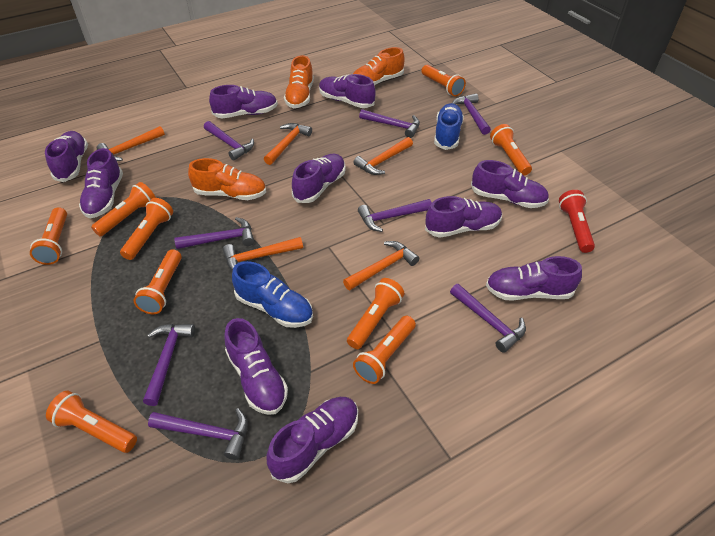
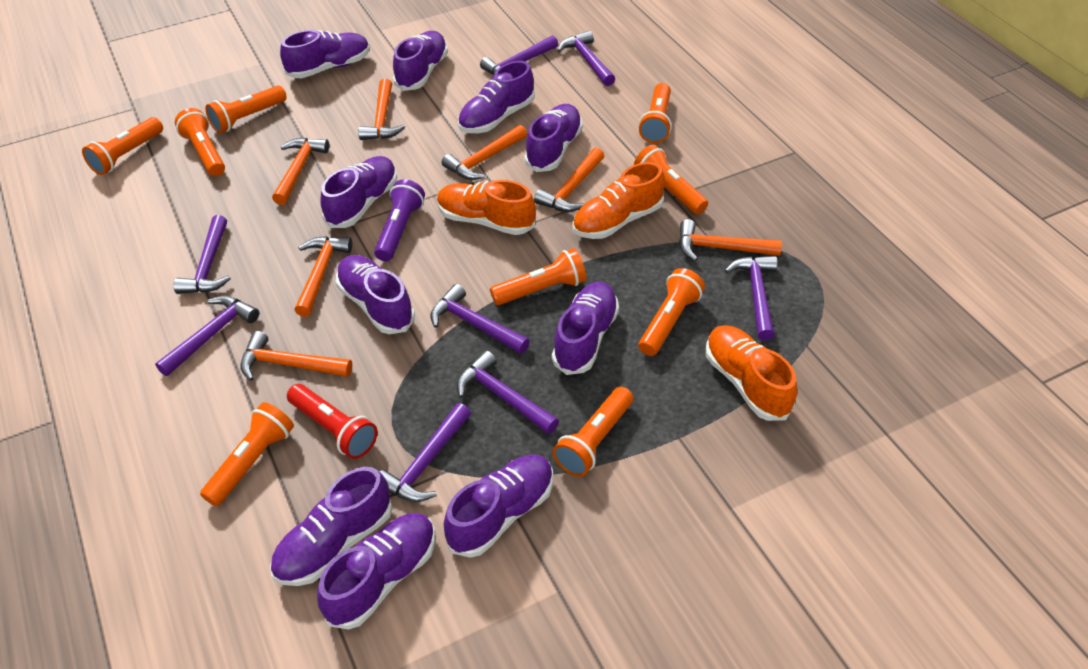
blue shoe: [232,261,313,328] [434,103,464,150] = 2 -> none = 0
orange hammer: [97,126,165,161] [223,237,303,271] [264,123,312,165] [343,241,419,290] [353,137,413,175] = 5 -> [240,331,352,381] [272,138,329,205] [294,236,352,317] [358,79,405,140] [442,125,527,180] [534,148,604,212] [679,219,782,261] = 7
purple flashlight: none = 0 -> [374,179,425,261] = 1

